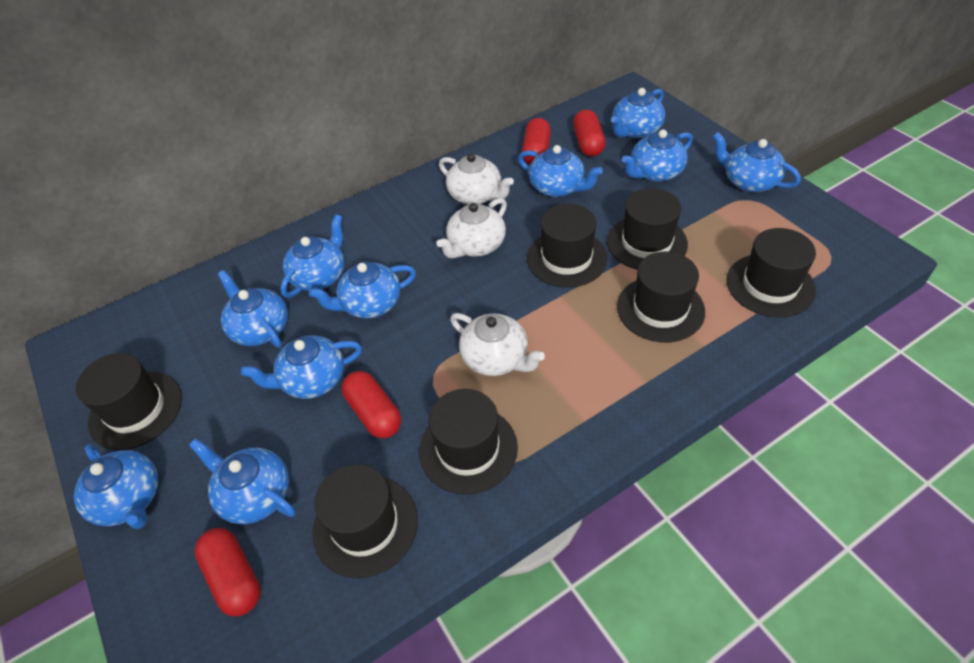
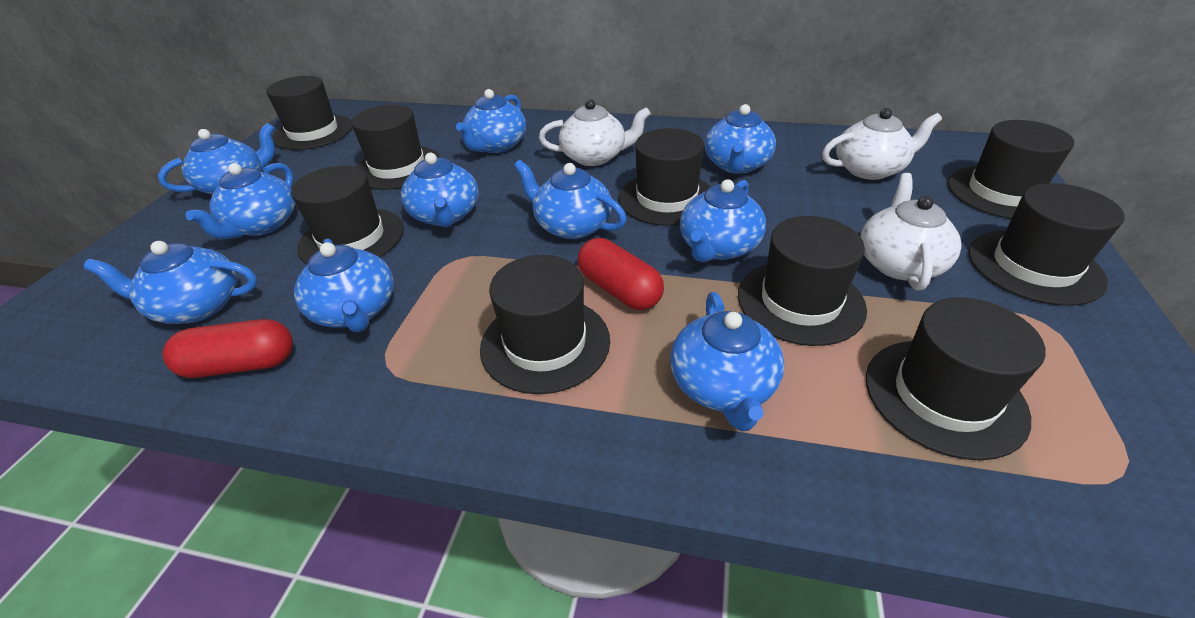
black hat: [76,353,182,450] [312,464,418,578] [419,389,518,495] [527,204,608,288] [607,188,688,269] [617,252,705,343] [726,228,816,317] = 7 -> [266,76,353,150] [291,166,404,264] [351,105,440,190] [480,255,610,394] [618,128,710,226] [738,216,867,346] [866,297,1045,461] [948,120,1074,219] [969,183,1125,306] = 9
red capsule: [195,528,261,617] [342,371,401,438] [522,118,551,165] [573,110,605,157] = 4 -> [163,319,293,378] [577,238,664,310] = 2

